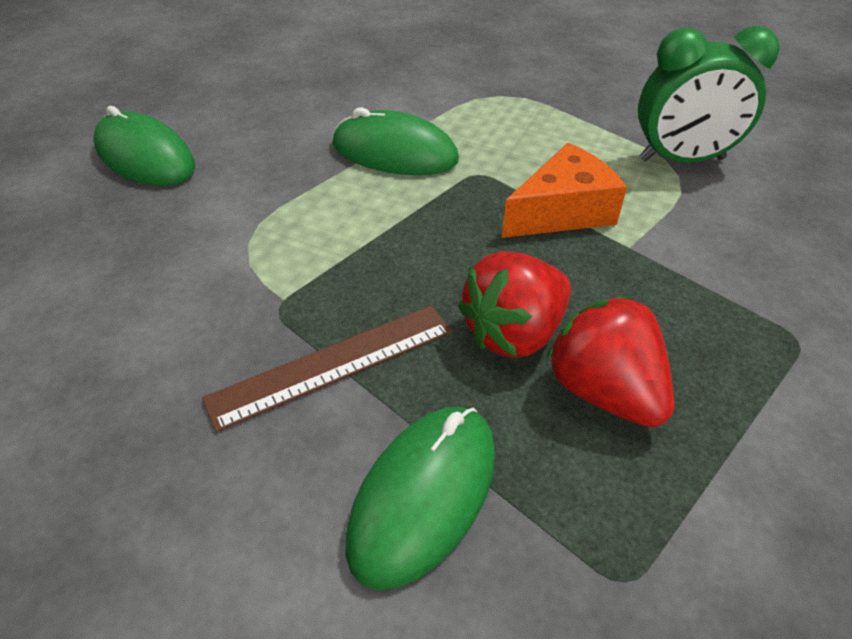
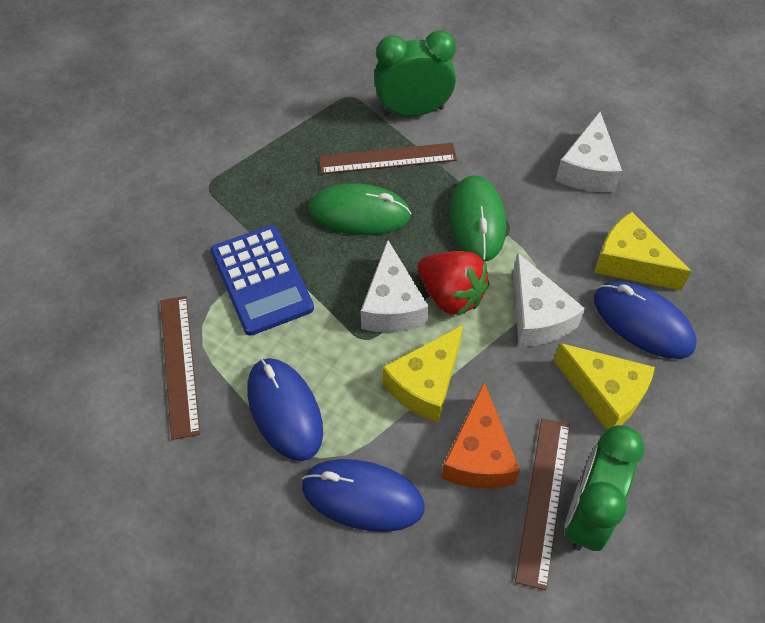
blue calculator: none = 0 -> [210,225,314,336] = 1
blue mouse: none = 0 -> [248,358,323,461] [302,459,425,532] [594,281,697,359] = 3
brown ruler: [202,305,452,432] = 1 -> [160,296,200,440] [319,143,457,174] [515,418,570,590] = 3
green clock: [638,26,779,163] = 1 -> [374,30,456,116] [565,425,645,551] = 2
green mouse: [93,106,195,186] [333,107,459,175] [345,407,495,590] = 3 -> [308,183,411,235] [450,175,506,262] = 2
red strawberry: [458,251,571,358] [546,296,674,427] = 2 -> [417,251,489,316] = 1
white cheese: none = 0 -> [361,240,429,332] [513,253,585,347] [555,112,622,192] = 3
yellow cheese: none = 0 -> [383,325,463,423] [553,343,655,429] [594,212,692,290] = 3

